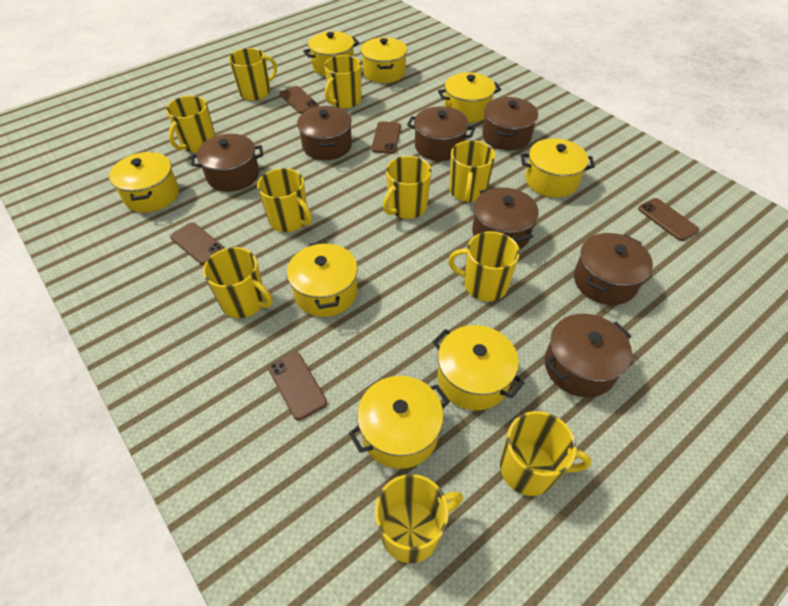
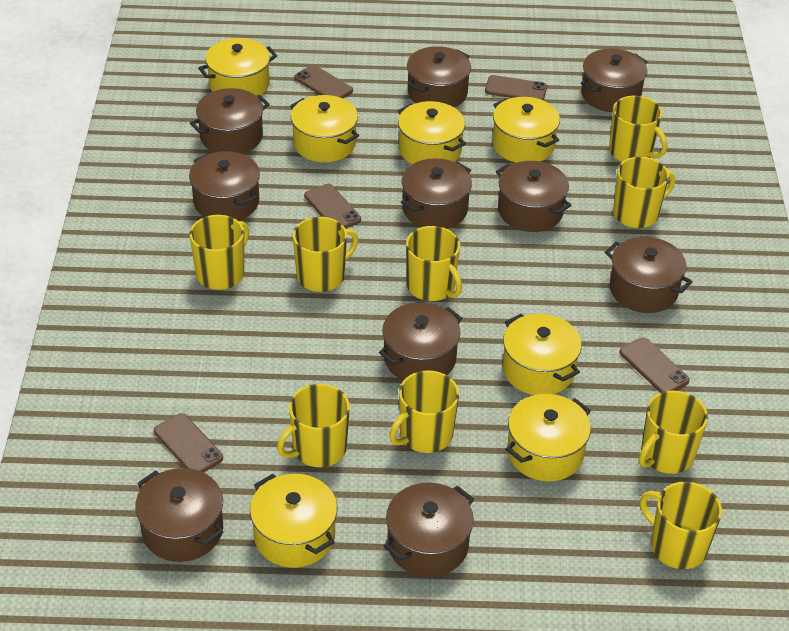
brown pot: [191,134,263,192] [297,106,352,160] [407,106,475,161] [472,187,539,250] [482,97,538,150] [545,314,632,397] [574,233,653,305] = 7 -> [135,468,223,562] [189,151,260,221] [190,88,270,154] [379,303,463,380] [384,483,474,577] [401,158,472,229] [407,46,471,108] [496,161,572,232] [581,48,648,112] [605,237,693,313] = 10
yellow mug: [166,96,215,153] [203,247,273,318] [229,48,277,101] [257,168,312,232] [324,55,361,109] [375,474,463,563] [383,156,432,219] [448,231,520,301] [450,140,495,202] [500,411,591,496] = 10 -> [189,215,249,290] [277,384,350,467] [293,217,358,292] [389,370,459,453] [406,226,462,301] [609,96,667,162] [613,157,675,228] [639,391,708,474] [640,482,722,569] = 9
yellow pot: [109,152,179,213] [287,241,358,317] [303,31,359,76] [349,376,450,469] [361,37,407,83] [433,325,525,410] [438,72,501,123] [521,138,595,197] = 8 -> [198,38,277,96] [250,474,337,568] [290,95,359,162] [398,101,466,164] [493,97,560,163] [502,313,582,395] [506,394,591,481] = 7

